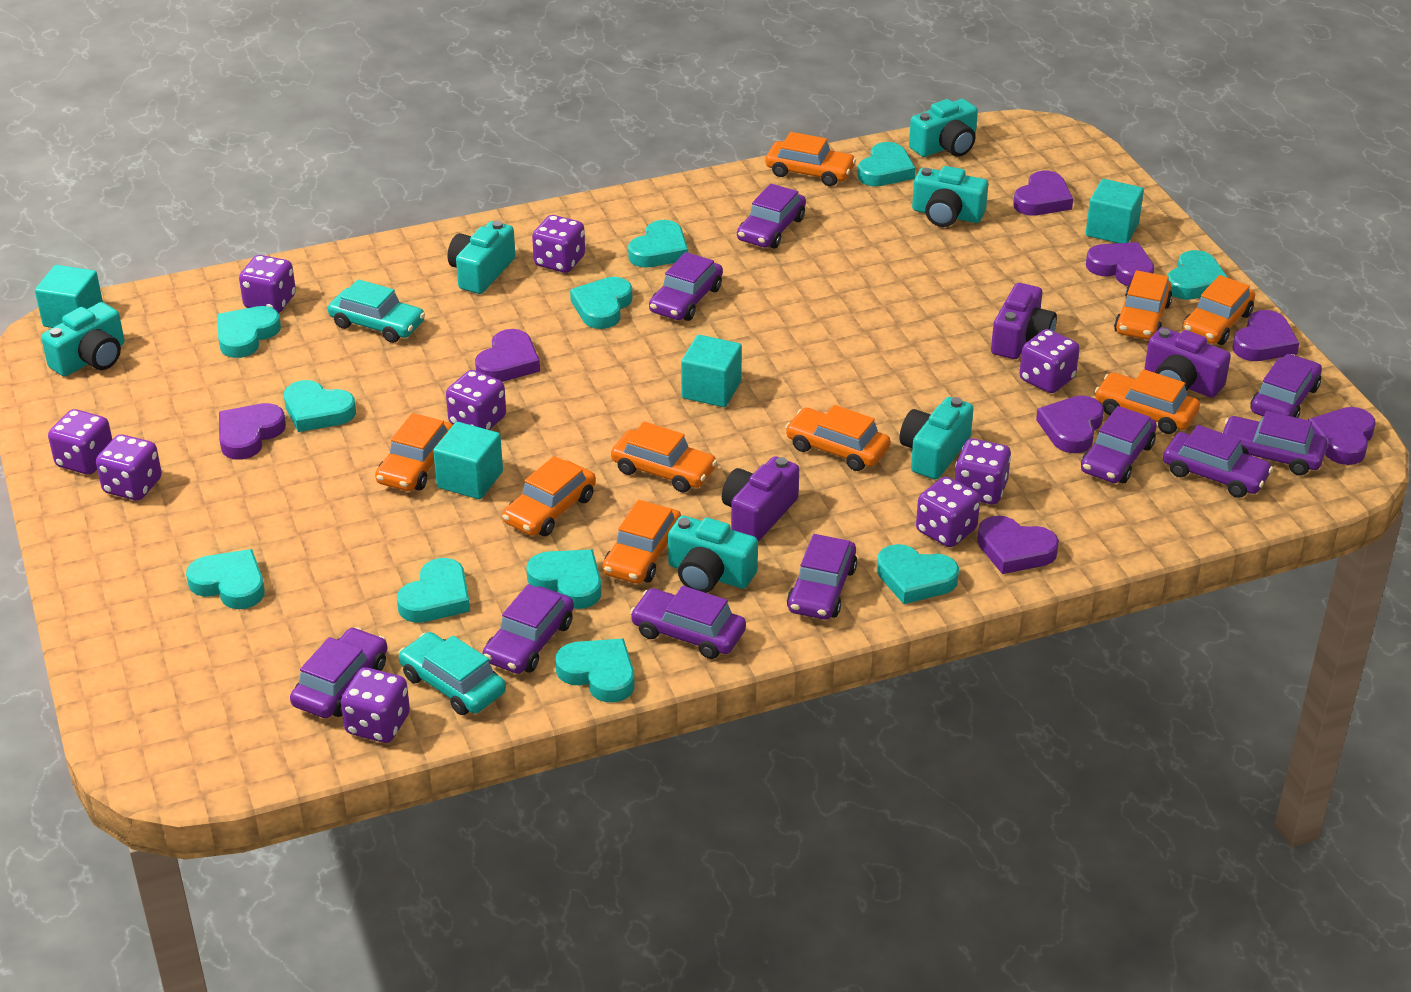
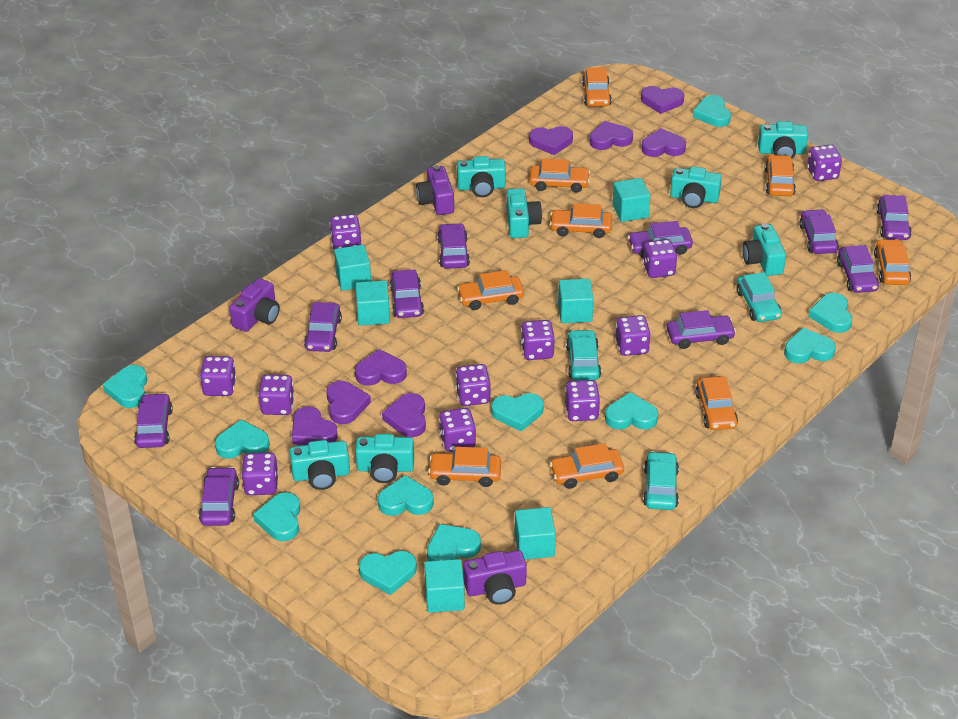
purple dice: [48,409,112,475] [96,434,162,500] [239,255,296,313] [341,667,410,743] [446,370,506,430] [532,215,585,273] [916,477,980,547] [955,438,1011,504] [1019,329,1080,393] = 9 -> [200,356,236,396] [241,452,279,495] [258,374,294,415] [329,214,362,249] [439,408,476,452] [456,364,491,406] [521,320,555,360] [565,380,600,421] [615,315,651,356] [643,239,677,278] [807,145,842,181] = 11
turquoise camera: [41,302,124,377] [448,220,515,294] [668,516,758,593] [900,397,974,479] [909,99,978,157] [912,166,988,227] = 6 -> [290,440,350,490] [355,434,414,483] [457,156,506,197] [506,188,542,238] [670,166,722,208] [742,223,786,276] [758,121,808,158] = 7
turquoise car: [328,279,425,343] [399,632,506,715] = 2 -> [566,330,601,381] [643,451,679,510] [736,272,782,322] = 3
turquoise cube: [35,265,103,328] [433,422,503,499] [681,335,742,407] [1086,179,1144,243] = 4 -> [334,245,371,291] [355,280,390,326] [424,559,465,613] [514,507,556,559] [558,279,594,323] [612,178,650,222] = 6

